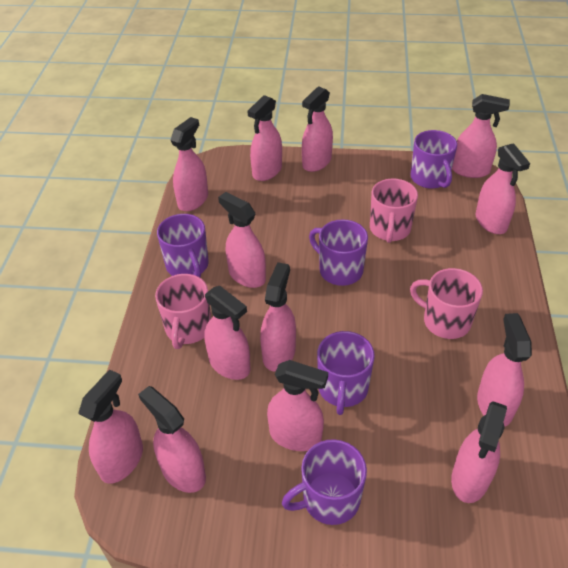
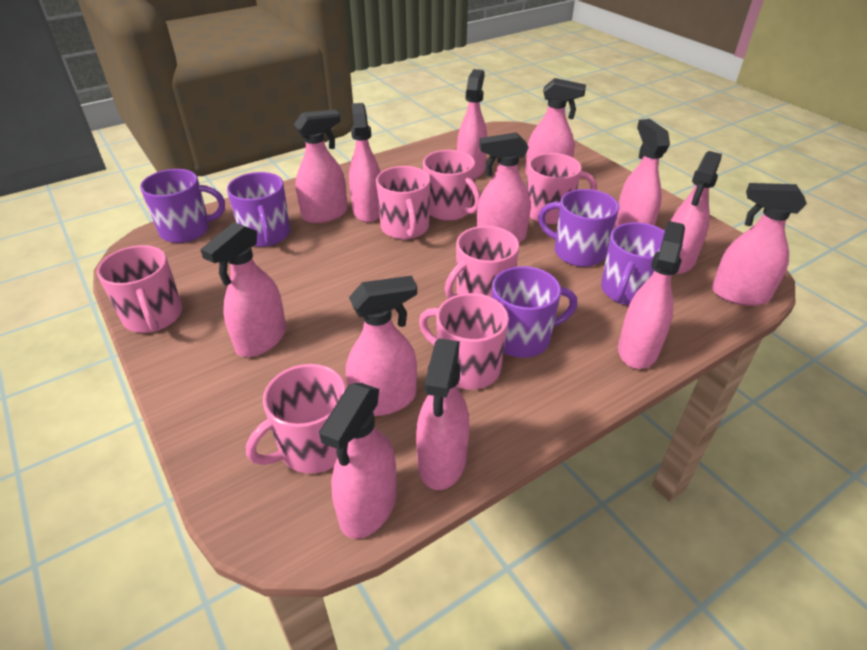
pink mug: [155,274,211,349] [370,179,418,243] [410,268,483,339] = 3 -> [97,245,182,333] [246,364,346,474] [376,166,430,240] [419,293,509,390] [423,150,481,221] [445,226,519,298] [527,153,597,224] = 7

